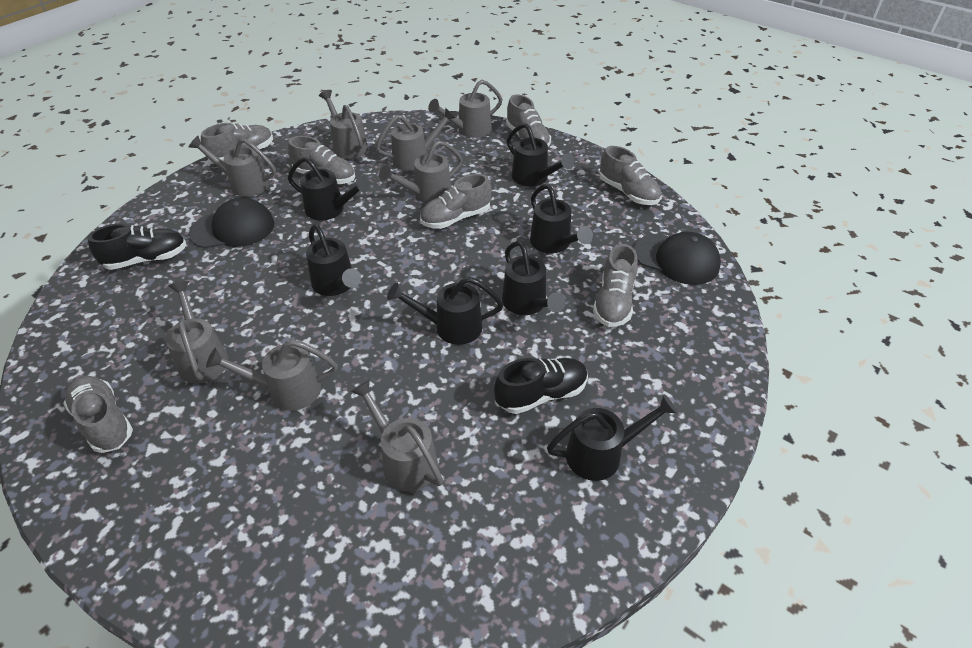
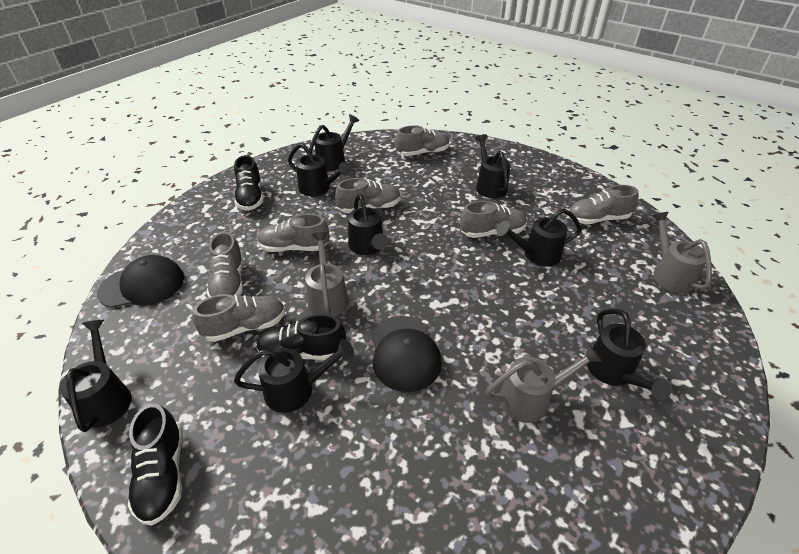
black shoe: [88,224,187,270] [494,358,588,414] = 2 -> [128,403,183,526] [234,155,264,211] [256,314,346,360] = 3
black watering can: [288,157,370,221] [306,224,361,296] [387,277,504,345] [502,241,565,315] [507,123,574,186] [530,184,593,253] [547,394,678,481] = 7 -> [60,320,132,432] [234,339,354,413] [288,143,350,196] [309,114,359,171] [348,194,388,255] [475,134,510,198] [497,208,582,266] [587,309,672,400] = 8
grey watering can: [165,281,228,384] [189,136,276,197] [206,340,338,411] [319,90,368,159] [351,380,443,492] [376,108,456,171] [379,140,463,203] [428,80,502,138] = 8 -> [305,232,348,317] [485,345,602,423] [652,212,712,293] = 3

